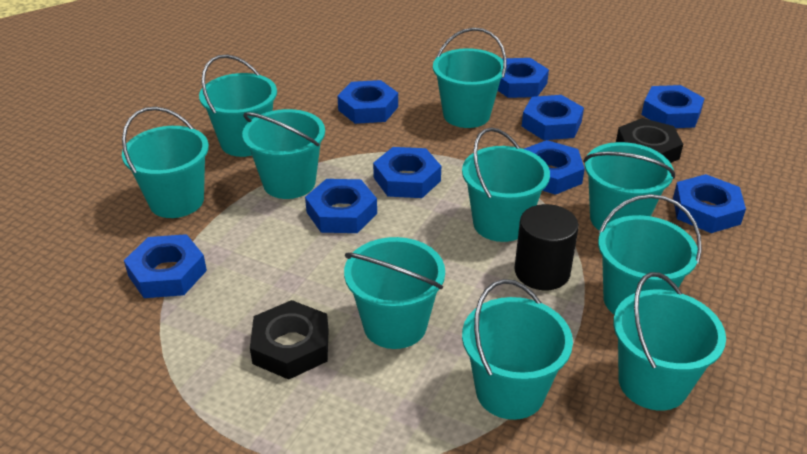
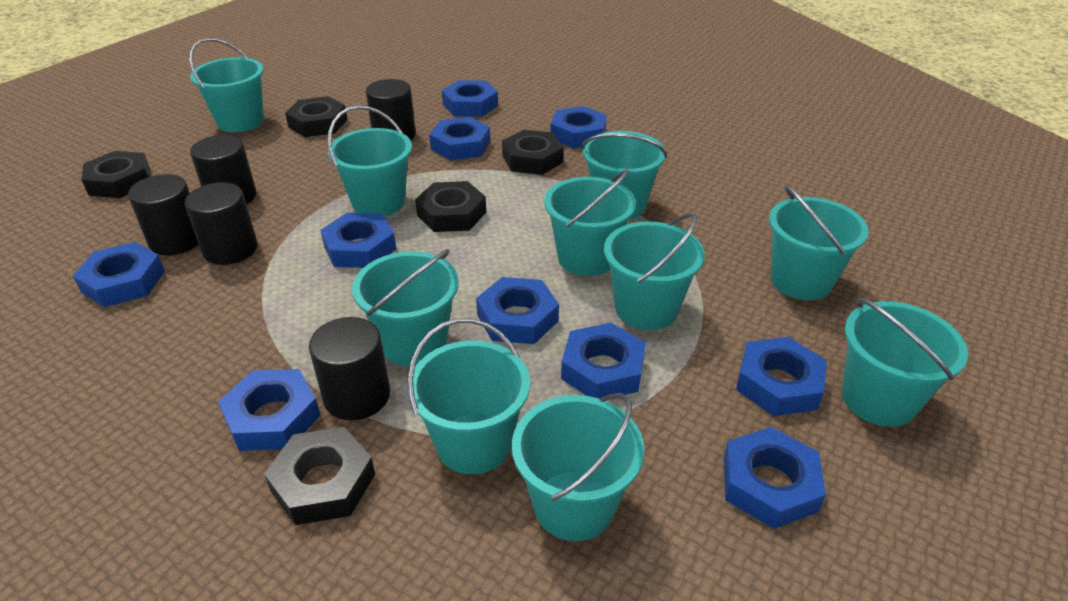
black cylinder: [514,204,579,290] = 1 -> [128,174,198,255] [185,182,258,265] [190,135,256,204] [309,317,390,420] [366,79,416,141] = 5
black nut: [250,300,329,380] [616,118,683,163] = 2 -> [82,151,150,198] [264,427,375,525] [285,96,348,137] [415,181,486,232] [502,130,564,175] = 5
blue nut: [124,234,207,298] [305,179,377,233] [337,80,398,124] [373,147,441,198] [498,58,549,98] [522,95,584,140] [524,140,585,195] [641,85,705,128] [673,174,746,233] = 9 -> [73,242,165,307] [218,369,321,451] [320,213,396,268] [429,117,490,160] [442,80,498,117] [476,277,559,344] [550,106,607,149] [561,323,646,399] [723,427,826,529] [736,337,827,416] = 10

